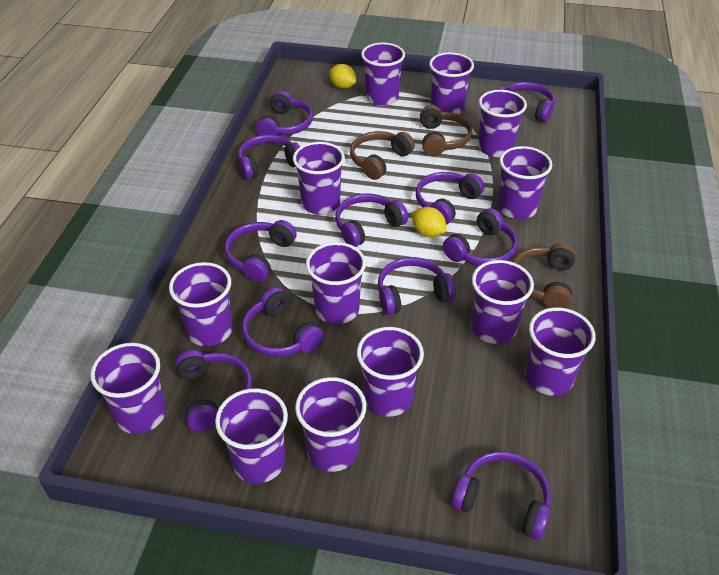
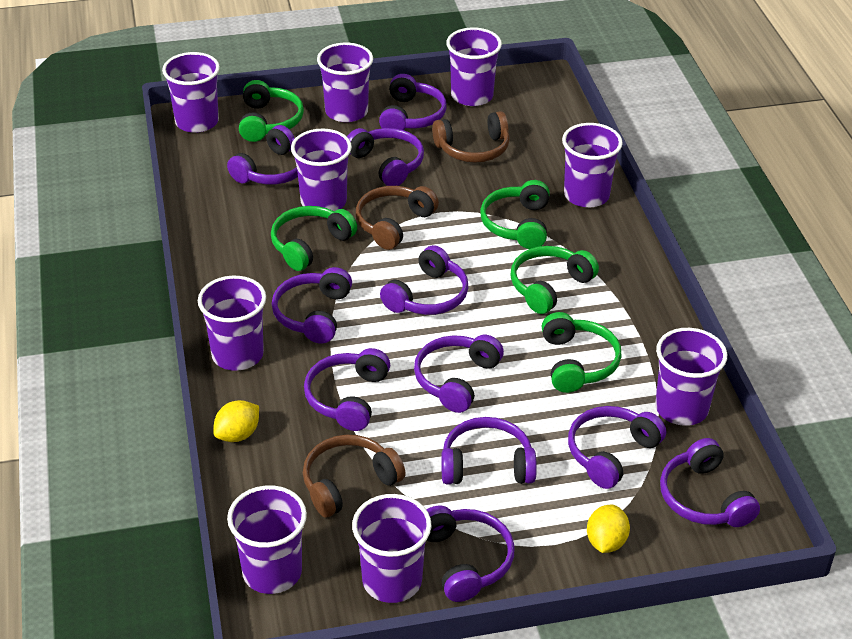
green headphones: none = 0 -> [239,80,304,142] [271,206,357,271] [480,180,550,249] [510,246,599,314] [542,312,622,393] = 5
purple cup: [90,343,166,434] [169,262,233,346] [215,388,288,484] [293,142,345,214] [295,377,366,472] [306,242,366,324] [357,327,424,417] [361,42,405,106] [429,52,474,114] [471,260,534,344] [478,90,527,157] [498,146,552,219] [525,307,596,396] = 13 -> [162,52,220,133] [198,276,266,371] [227,485,307,594] [291,128,352,212] [317,42,373,122] [352,494,432,603] [446,27,502,106] [562,123,623,207] [655,328,727,426] = 9

